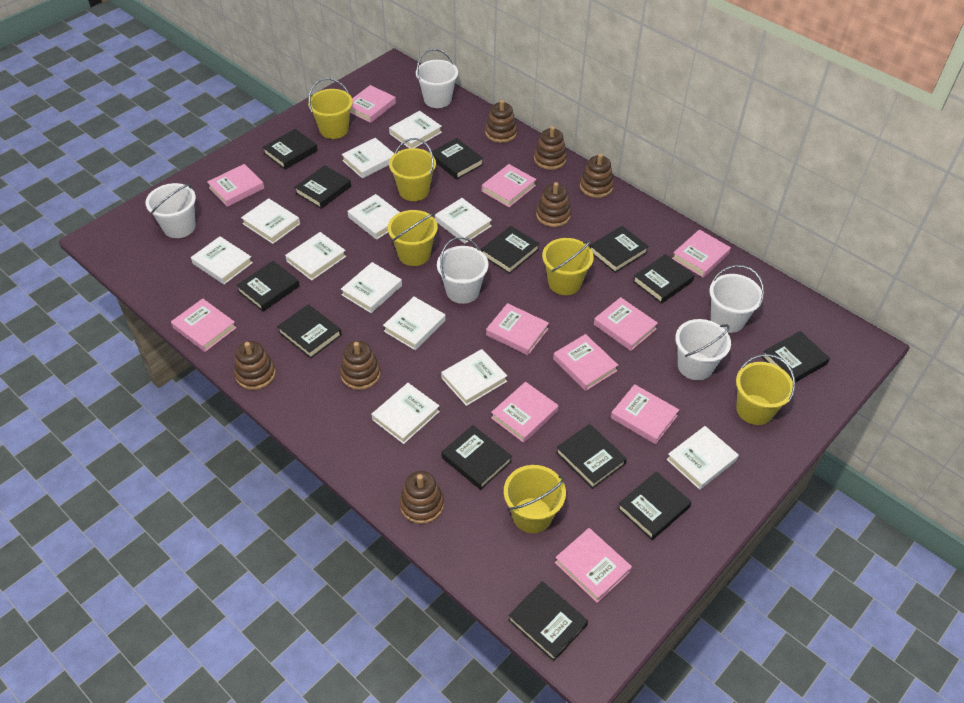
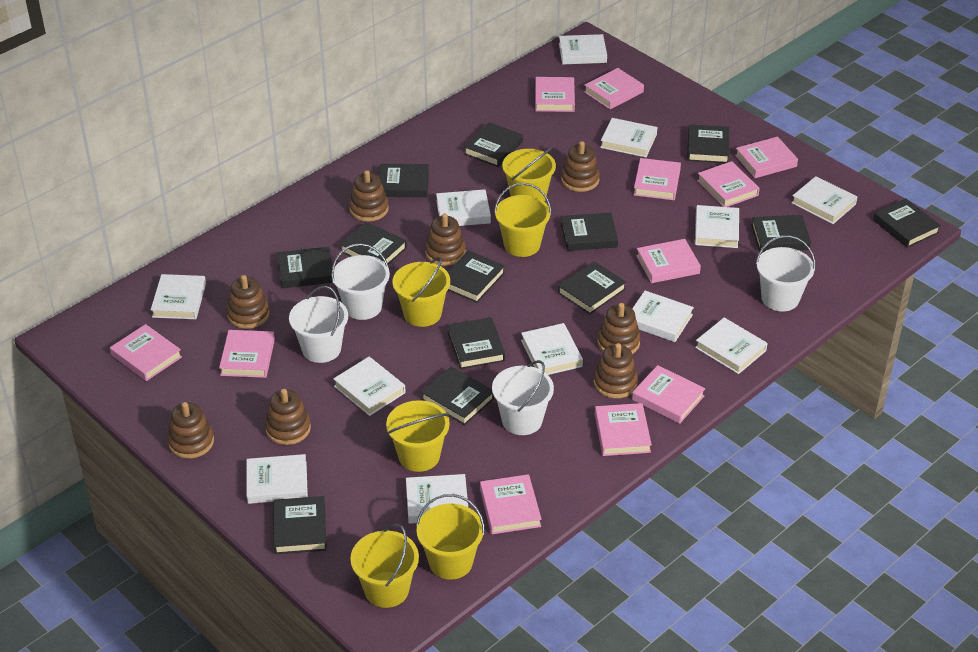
brown stacking toy: [234,341,276,390] [340,341,381,390] [400,471,444,524] [485,100,517,143] [534,126,567,170] [536,182,571,227] [580,154,614,198] = 7 -> [167,402,214,459] [227,275,270,329] [265,389,311,445] [349,170,389,221] [425,214,466,266] [561,141,600,192] [594,343,638,399] [597,303,641,354] = 8
white bucket: [146,183,196,238] [416,49,458,108] [437,237,488,304] [675,319,731,380] [709,265,764,333] = 5 -> [289,286,348,363] [331,243,390,320] [492,360,554,435] [756,235,816,312] = 4

